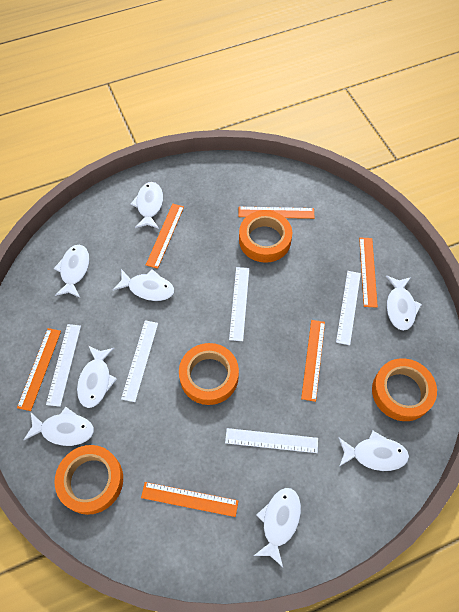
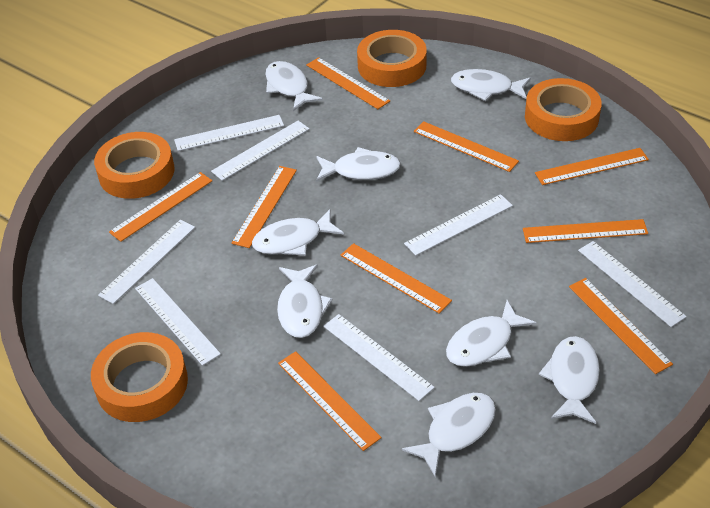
orange ruler: [17,328,61,411] [141,482,238,517] [146,204,184,269] [238,207,315,219] [301,320,325,402] [359,238,378,307] = 6 -> [109,172,212,242] [231,166,297,248] [278,351,382,451] [306,57,390,109] [341,243,452,314] [414,121,519,172] [523,219,648,243] [535,148,649,185] [569,278,673,374] = 9
white ruler: [46,324,81,407] [121,320,158,402] [225,428,318,453] [229,267,249,341] [336,271,361,345] = 5 -> [98,220,195,304] [135,278,221,366] [174,115,284,151] [211,121,309,181] [323,314,435,401] [404,194,513,256] [578,241,687,327] = 7

